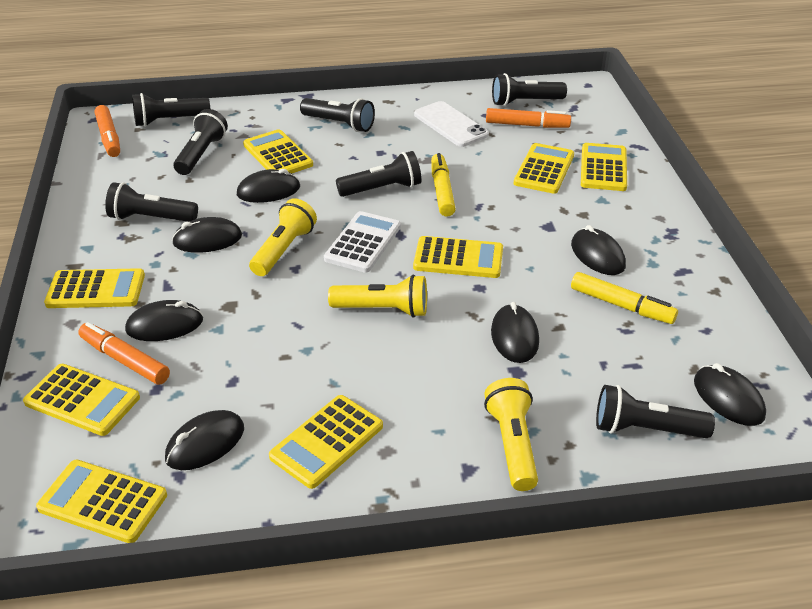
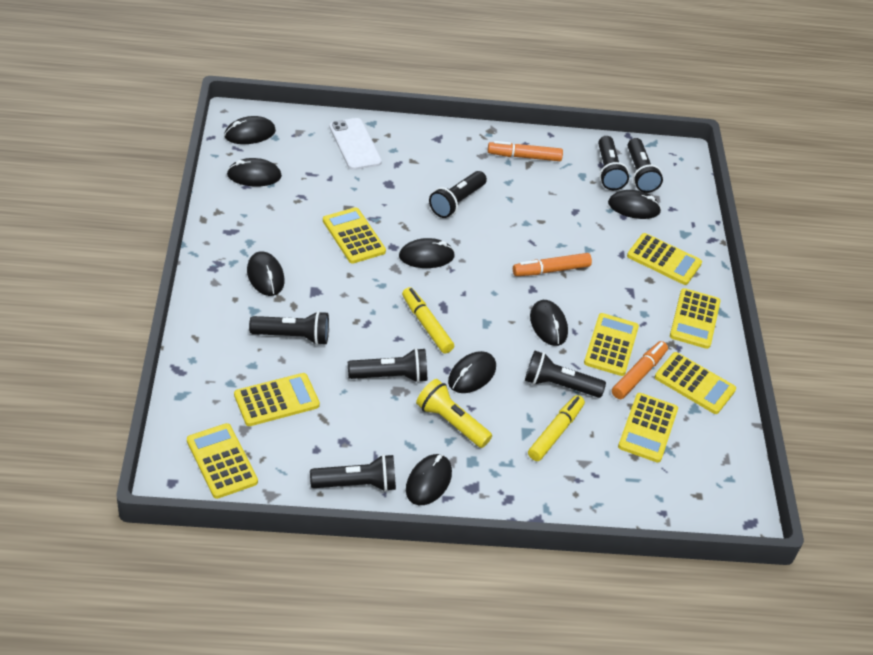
black mouse: [125,300,203,341] [165,410,244,470] [172,217,242,253] [237,169,300,203] [491,302,539,363] [571,225,626,275] [694,363,766,426] = 7 -> [224,116,276,144] [227,158,282,186] [247,251,285,296] [399,238,455,268] [406,454,452,505] [448,351,496,393] [530,300,568,346] [608,190,661,219] = 8
white calculator: [324,211,401,273] = 1 -> none = 0
yellow flashlight: [249,198,317,276] [328,274,427,318] [484,378,538,491] = 3 -> [416,379,492,448] = 1

